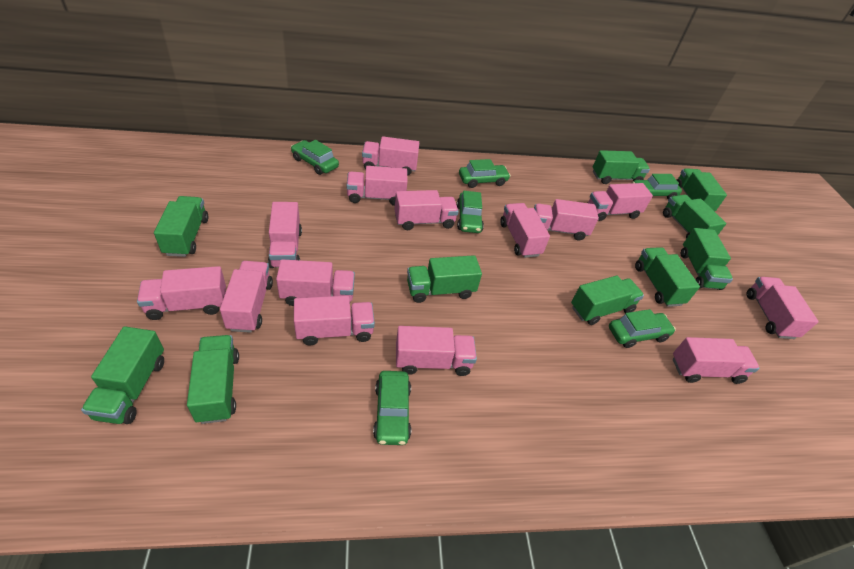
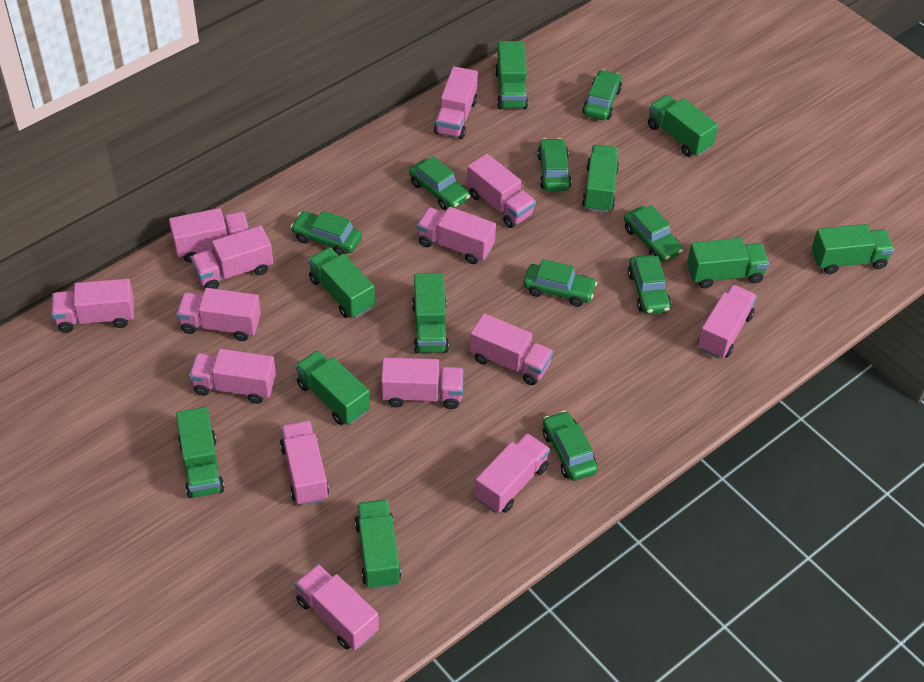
green car: [291,140,339,175] [373,371,411,445] [457,191,484,233] [459,159,511,188] [609,309,676,348] [632,174,682,200] = 6 -> [290,210,362,255] [409,156,470,210] [523,259,597,307] [537,138,572,191] [543,410,598,481] [582,69,622,120] [624,205,683,262] [628,255,671,315] = 8

